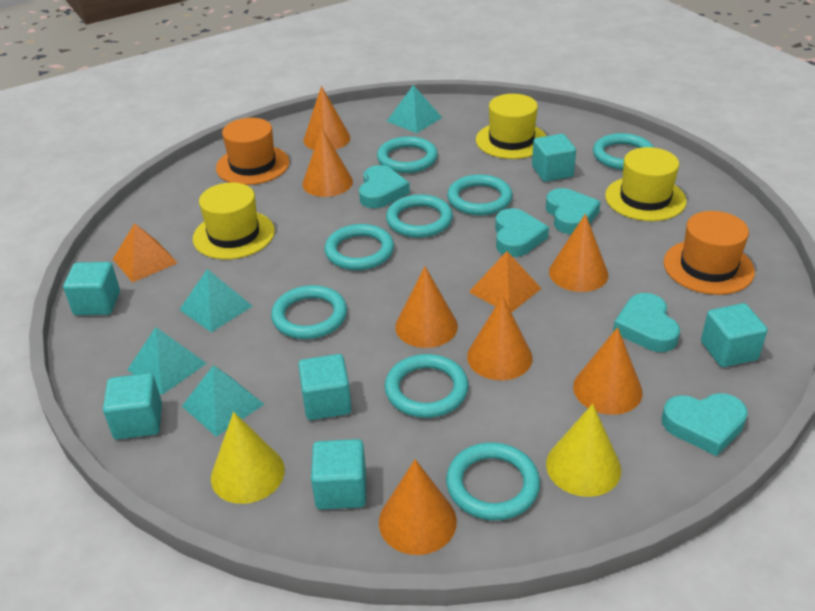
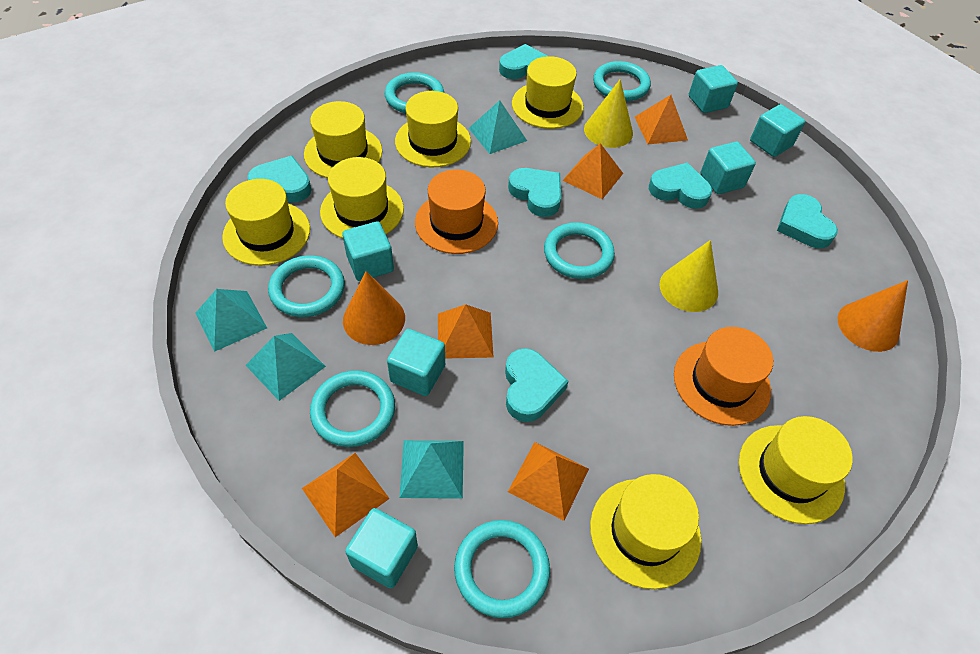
orange cone: [302,128,353,197] [303,86,350,150] [379,459,457,555] [395,266,458,348] [467,296,532,380] [549,214,608,292] [573,327,643,415] = 7 -> [343,271,405,345] [838,280,908,352] = 2
orange pyramid: [113,223,178,283] [469,251,542,313] = 2 -> [302,453,390,537] [438,304,493,359] [508,442,589,521] [562,143,623,199] [635,95,688,145] = 5
turquoise heart: [359,165,410,208] [495,208,549,257] [546,188,601,234] [613,293,680,352] [662,393,748,456] = 5 -> [247,156,312,203] [499,44,547,79] [505,348,568,422] [508,168,561,217] [649,163,712,209] [777,194,838,248] = 6
turquoise ring: [271,285,347,339] [324,224,394,270] [377,136,438,173] [385,354,468,418] [386,194,453,238] [446,442,540,520] [447,174,512,215] [593,133,654,170] = 8 -> [268,255,345,317] [310,370,395,447] [384,72,444,113] [454,520,550,618] [544,222,615,279] [593,61,651,101] = 6
yellow hat: [193,183,275,259] [476,94,546,159] [605,147,687,221] = 3 -> [222,179,310,266] [304,101,382,178] [320,157,404,238] [395,91,471,167] [512,56,583,129] [590,474,701,589] [739,416,853,524] = 7

